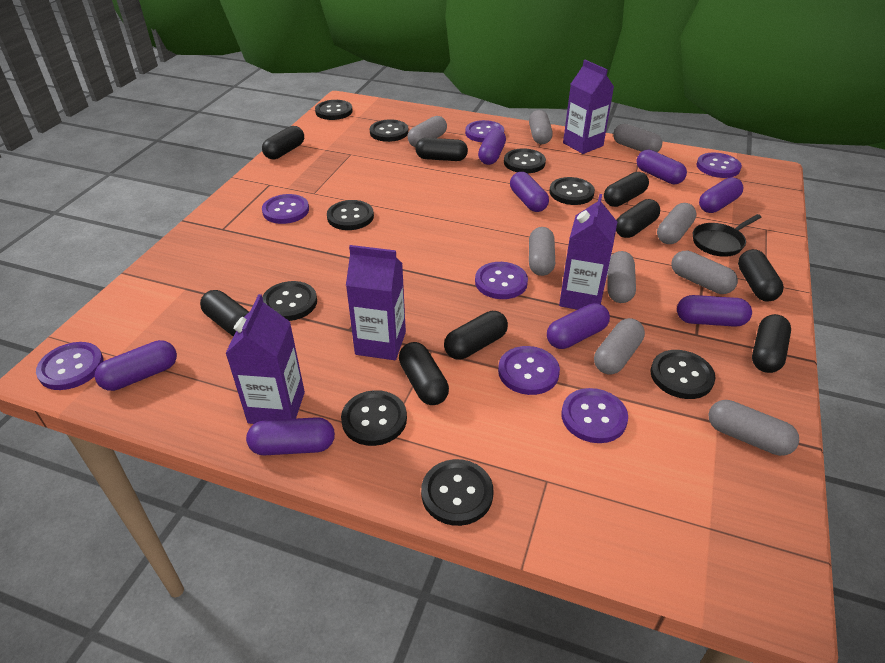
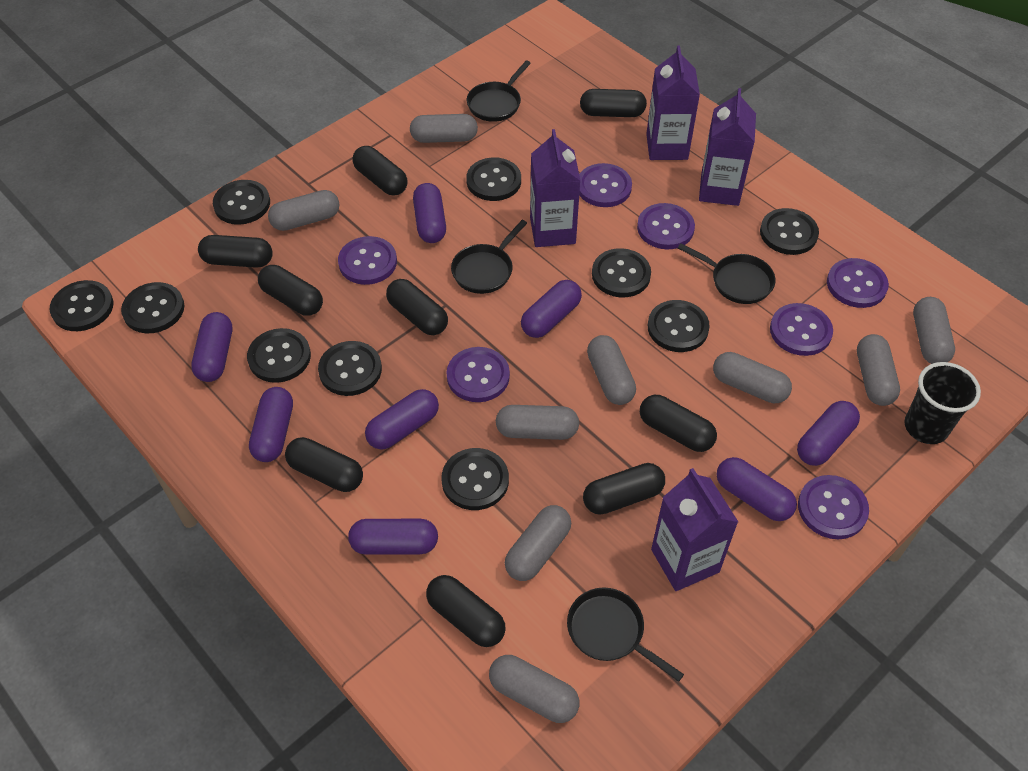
black button: [262,281,317,321] [315,100,353,120] [327,200,374,230] [341,390,407,446] [370,119,409,142] [421,459,493,526] [504,148,546,173] [549,177,595,205] [651,350,715,399] = 9 -> [50,280,113,331] [121,282,184,333] [213,180,270,225] [247,328,311,383] [318,341,382,396] [441,448,509,510] [466,157,521,201] [592,248,651,297] [648,300,710,352] [760,208,819,255] = 10
black cup: none = 0 -> [904,362,981,444] = 1
black pan: [693,214,762,257] = 1 -> [451,220,527,294] [467,60,531,122] [567,587,684,682] [678,243,776,304] = 4

